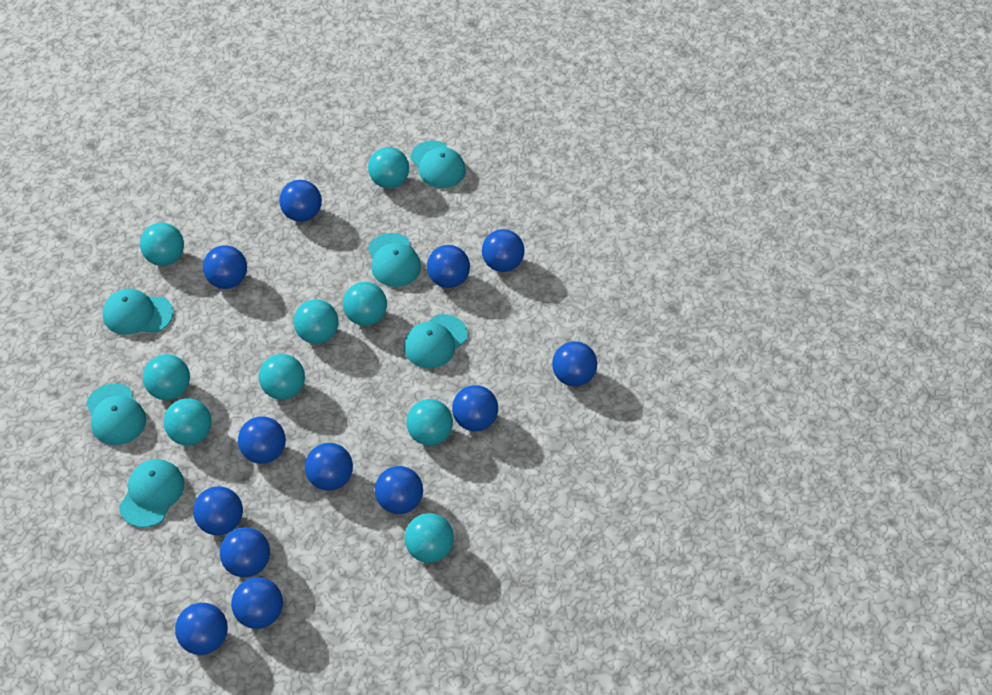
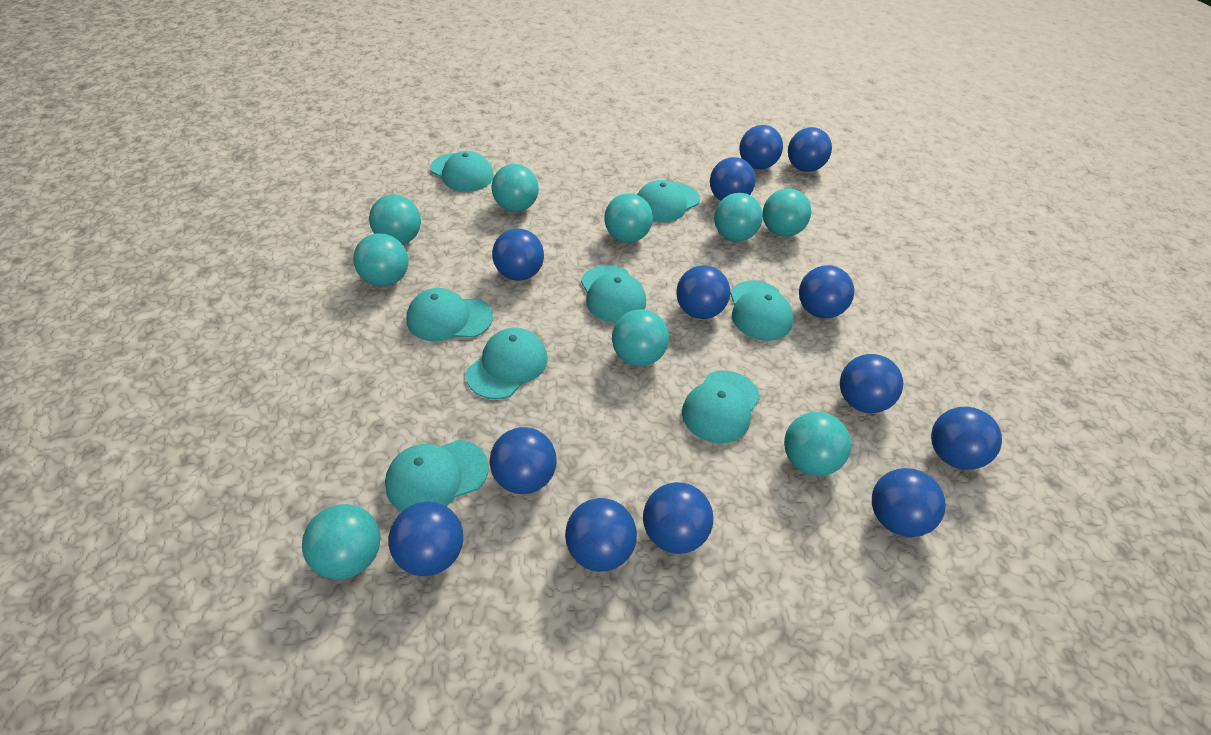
turquoise cap: [86,383,146,445] [102,289,173,335] [119,459,184,528] [368,233,421,287] [404,314,468,368] [410,141,466,188] = 6 -> [385,440,489,511] [407,288,493,342] [430,151,494,192] [466,328,548,399] [581,265,646,323] [637,180,700,222] [682,370,760,443] [730,280,794,341] = 8

